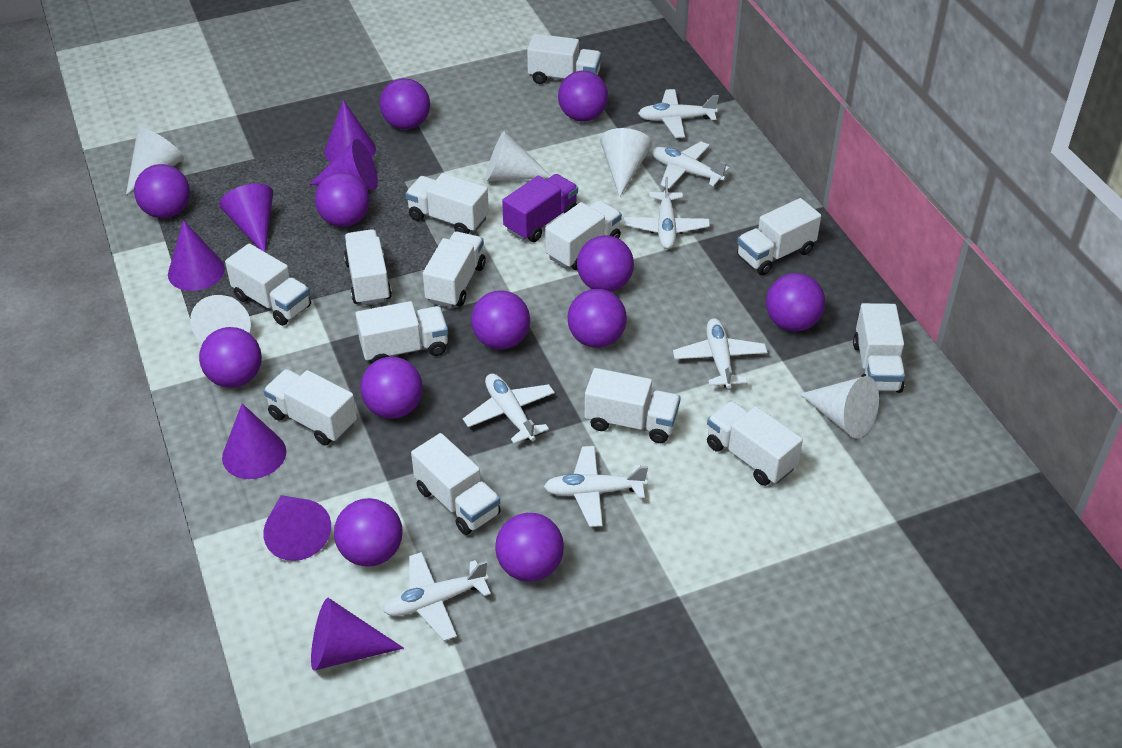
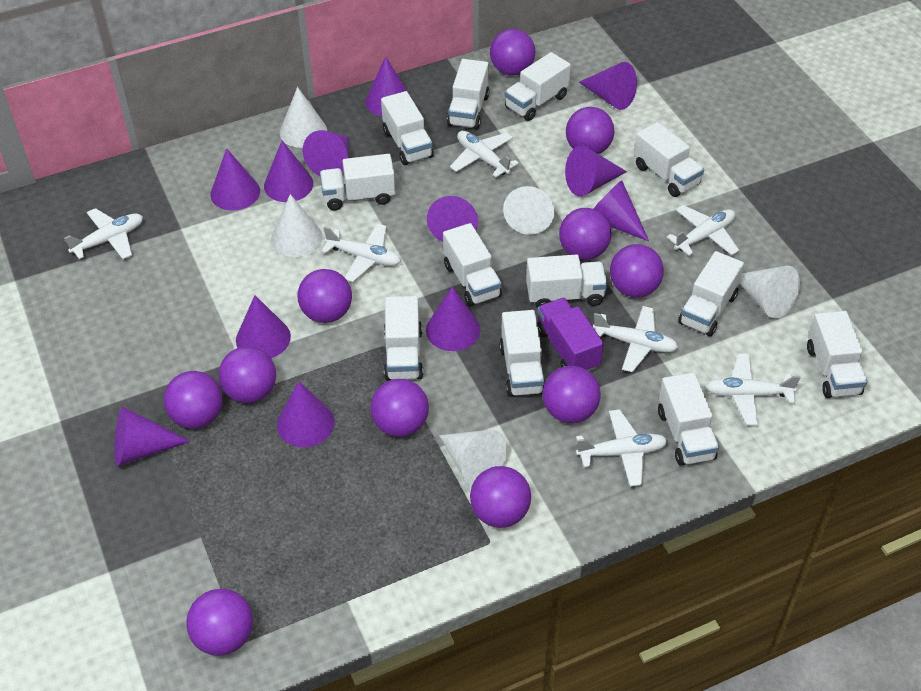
purple ball: [134,164,190,219] [199,327,262,388] [315,172,370,227] [334,498,403,567] [360,357,423,419] [379,78,430,130] [471,290,530,350] [495,513,564,582] [558,71,608,121] [568,289,627,348] [577,235,634,292] [766,273,825,331] = 12 -> [164,371,223,429] [186,589,253,656] [219,346,276,403] [298,269,352,323] [371,379,429,437] [470,466,531,528] [490,29,535,76] [543,366,601,423] [559,208,612,260] [566,107,614,154] [610,244,664,297] = 11
purple cone: [168,220,225,291] [219,184,273,253] [222,404,286,479] [263,495,331,561] [309,139,378,190] [311,598,404,670] [324,100,376,162] = 7 -> [114,407,191,466] [210,148,260,210] [236,295,291,358] [264,141,313,202] [277,381,335,447] [303,130,349,176] [365,56,411,116] [426,286,480,351] [427,196,478,242] [565,146,627,196] [579,62,637,110] [593,180,649,241] = 12
white truck: [225,243,311,326] [263,369,357,445] [344,229,392,305] [356,301,448,363] [405,173,489,234] [411,433,501,535] [423,232,485,308] [527,34,601,84] [545,200,622,270] [585,368,681,443] [707,401,803,486] [737,198,821,275] [853,303,905,393] = 13 -> [320,154,395,211] [381,91,434,165] [384,296,423,380] [443,223,502,307] [447,59,490,130] [499,310,546,397] [505,52,571,121] [526,254,608,308] [634,122,704,197] [658,372,719,466] [678,251,744,336] [807,311,867,398] = 12

